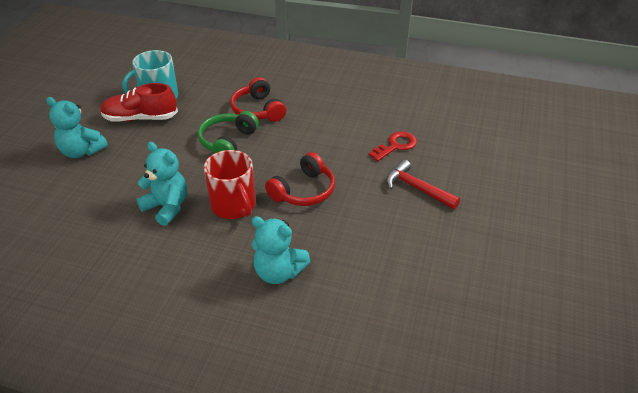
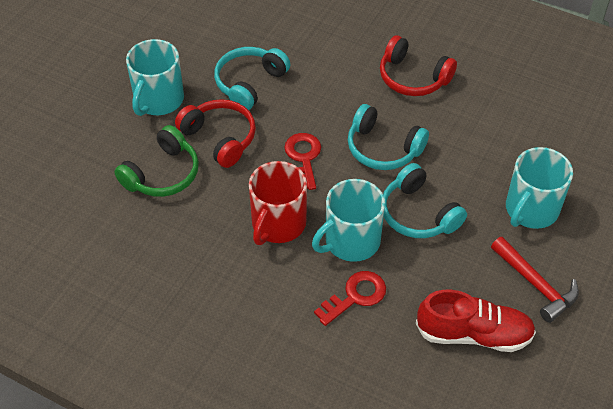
red key: [369,131,417,161] = 1 -> [284,133,321,190] [314,271,386,326] = 2
turquoise headphones: none = 0 -> [214,47,290,110] [348,104,429,170] [383,163,467,238] = 3
turquoise mug: [122,50,178,99] = 1 -> [126,39,184,116] [312,179,385,262] [506,147,573,229] = 3
turquoise teddy bear: [46,97,108,158] [136,142,187,226] [252,216,310,284] = 3 -> none = 0

